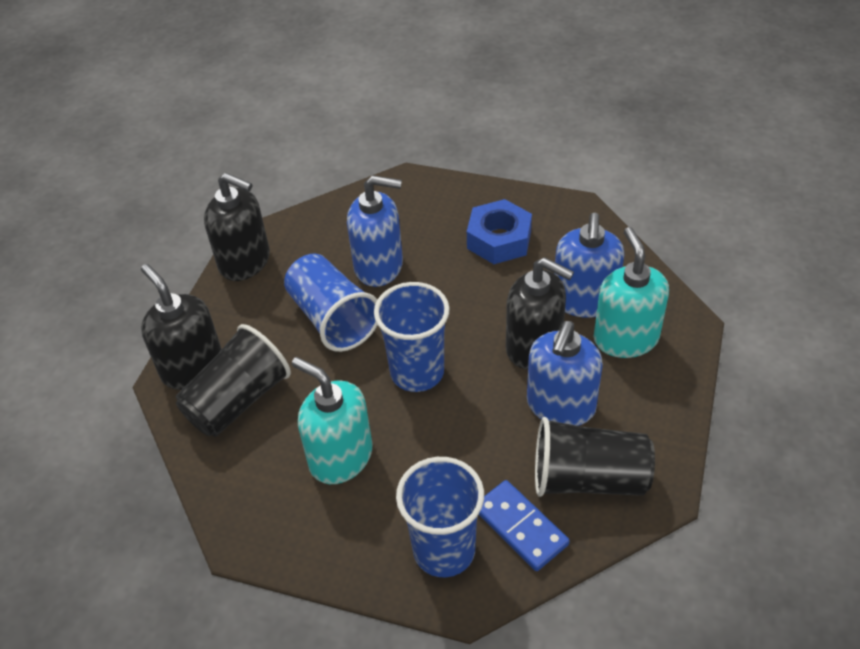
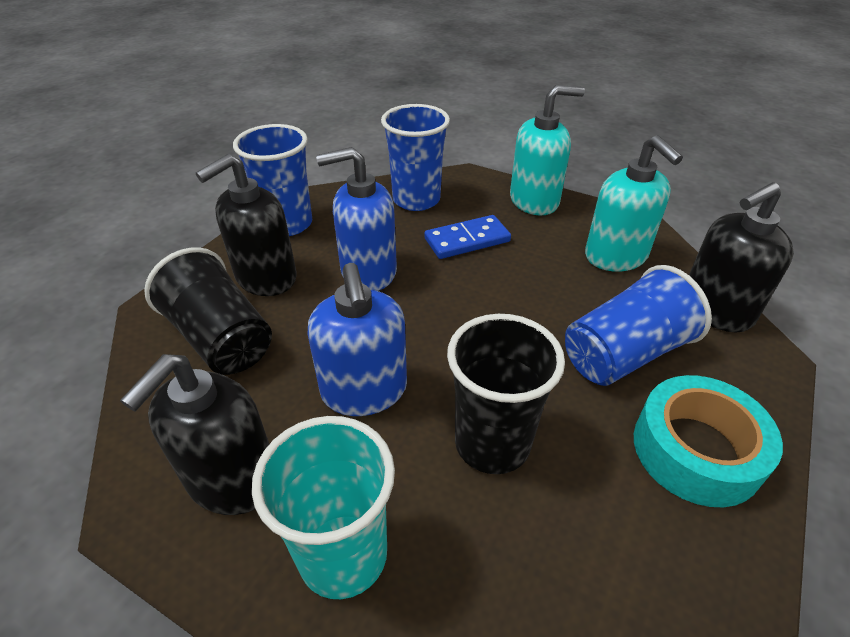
blue nut: [467,199,532,264] = 1 -> none = 0
blue soap dispenser: [347,175,403,287] [527,321,603,426] [555,213,625,318] = 3 -> [308,263,407,416] [316,147,397,291] = 2
turquoise cup: none = 0 -> [252,416,395,599] = 1
turquoise tape: none = 0 -> [634,375,783,507] = 1

